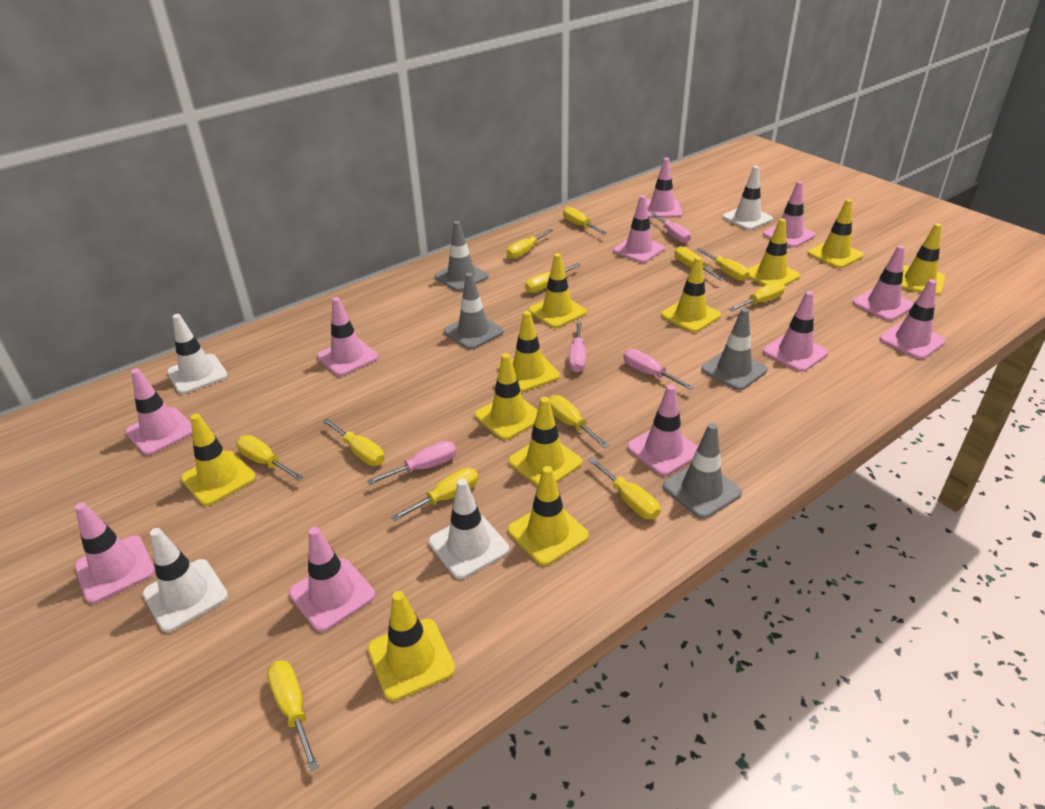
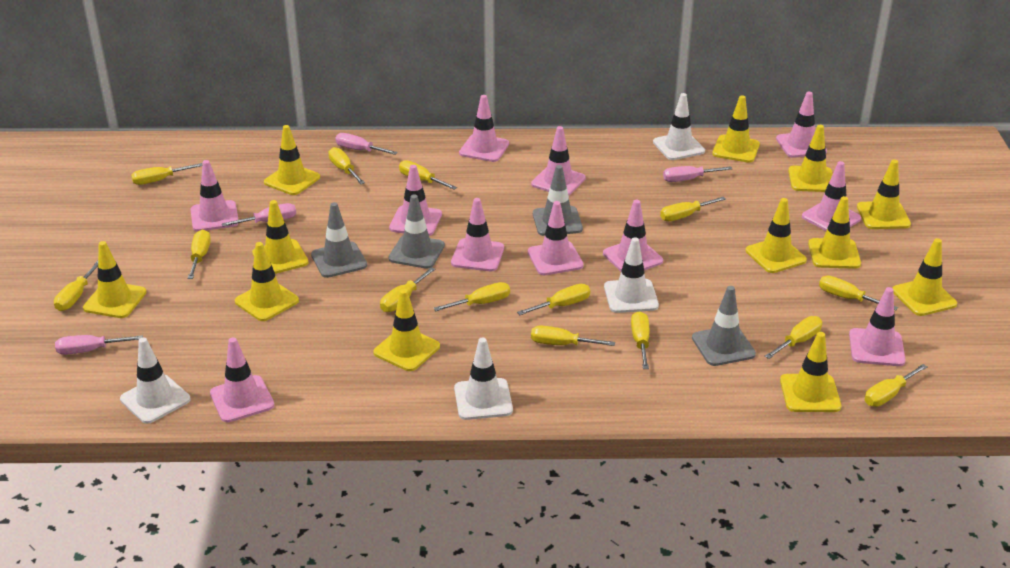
yellow screwdriver: [236,435,303,481] [267,660,319,772] [322,418,385,466] [391,468,478,522] [507,229,553,259] [525,263,581,293] [549,395,609,448] [563,207,606,235] [588,457,660,519] [675,246,724,281] [696,248,750,281] [729,281,785,311] = 12 -> [54,261,98,311] [131,163,203,185] [188,229,211,279] [328,147,365,184] [380,267,435,312] [399,160,457,190] [434,282,510,311] [517,284,590,315] [531,326,615,346] [631,311,650,369] [660,196,726,221] [765,316,822,359] [819,275,898,310] [865,364,927,407] = 14
yellow traffic cone: [181,413,256,506] [368,591,455,701] [475,353,538,440] [498,311,560,392] [508,397,582,486] [508,466,589,566] [529,253,587,328] [661,256,721,332] [748,218,800,286] [808,199,864,268] [902,223,945,296] = 11 -> [83,241,147,318] [235,242,299,321] [252,200,309,274] [264,125,320,195] [373,289,440,371] [712,95,760,163] [746,198,807,273] [780,332,841,412] [788,125,833,192] [808,196,861,269] [857,159,911,229] [893,238,957,316] = 12

